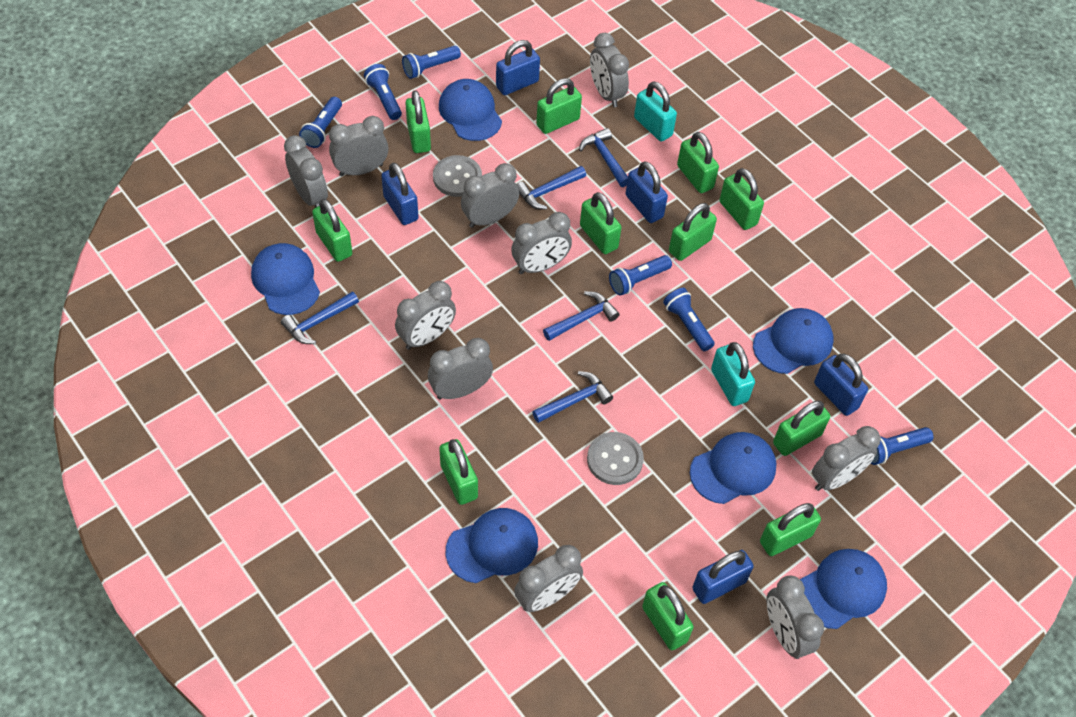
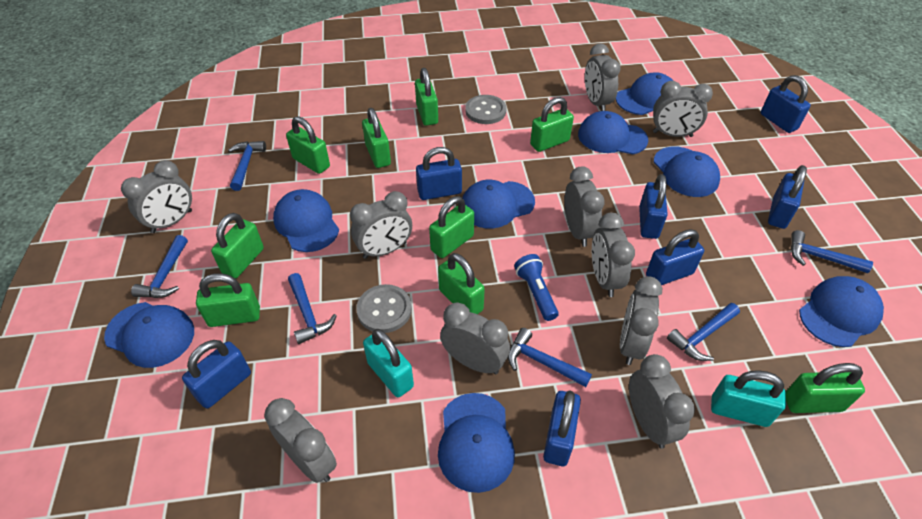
blue cap: [251,243,320,315] [439,79,502,141] [446,508,538,583] [690,432,776,504] [753,308,833,374] [800,549,887,629] = 6 -> [104,302,194,368] [273,189,339,252] [438,393,515,493] [462,180,535,228] [578,111,648,154] [616,72,673,115] [654,146,720,197] [799,276,884,347] = 8
blue flashlight: [299,97,342,148] [364,64,402,120] [402,46,461,79] [609,255,672,296] [663,288,715,351] [871,427,933,465] = 6 -> [514,254,559,321] = 1
blue hammer: [281,291,359,344] [517,166,586,210] [532,371,613,423] [543,291,620,341] [579,128,628,187] = 5 -> [131,235,188,298] [228,141,266,191] [288,273,337,344] [507,328,592,387] [667,303,740,361] [791,230,873,273] = 6
blue padlock: [381,163,419,225] [496,40,540,95] [626,162,668,223] [692,550,754,604] [814,354,868,416] = 5 -> [182,340,251,409] [416,147,462,200] [543,390,581,466] [639,174,668,239] [646,229,704,285] [761,75,811,133] [768,165,807,229] = 7
green padlock: [312,199,352,262] [405,90,431,153] [439,439,478,505] [536,78,582,134] [580,192,621,254] [642,582,694,650] [669,203,717,261] [677,132,719,193] [719,168,764,230] [760,503,821,556] [773,401,830,456] = 11 -> [196,273,260,327] [211,213,264,279] [286,116,330,174] [362,108,391,168] [415,68,438,126] [429,196,474,258] [438,253,485,314] [530,97,574,152] [786,363,865,413] = 9

